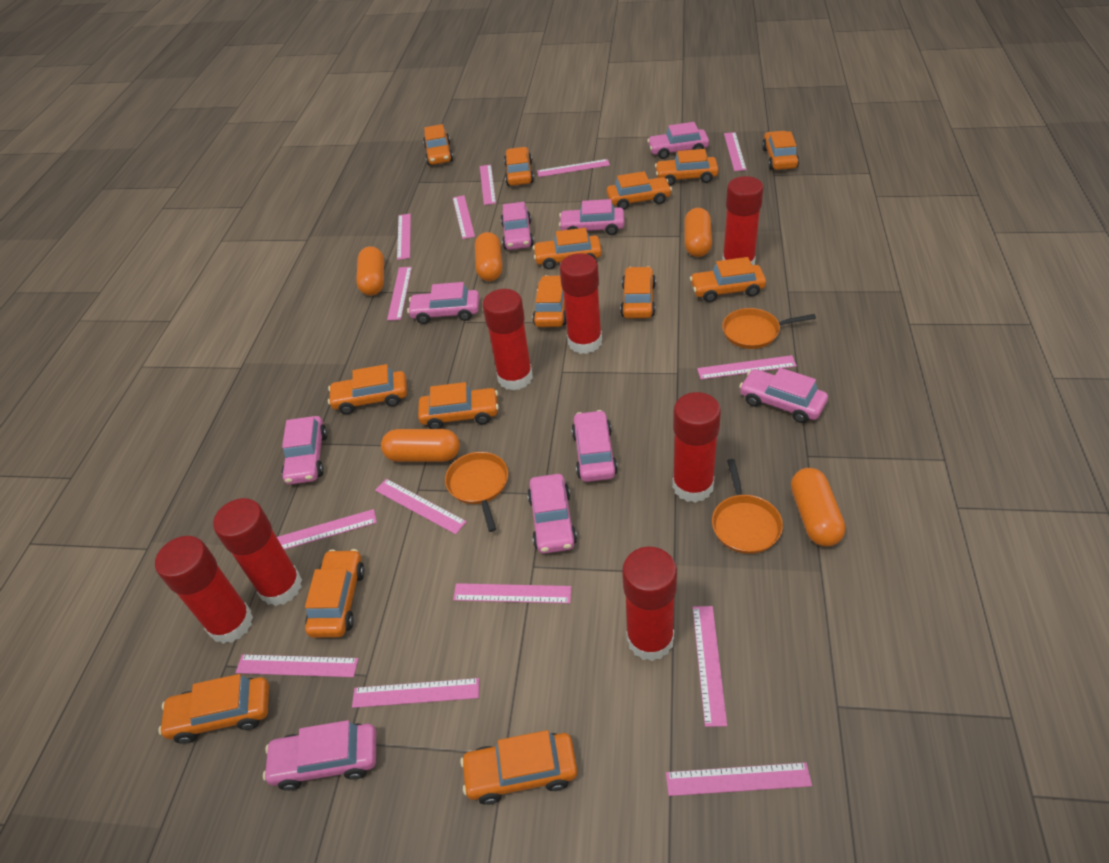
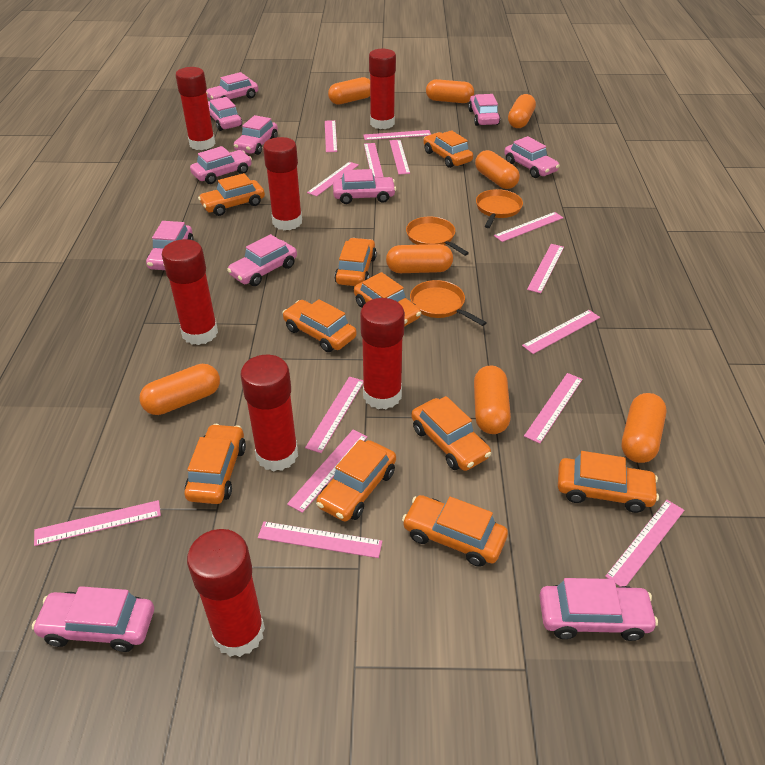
orange capsule: [356,246,384,296] [381,429,460,462] [475,232,502,281] [684,208,712,257] [791,468,846,547] = 5 -> [139,364,220,415] [328,77,370,105] [386,244,453,273] [426,79,474,103] [474,365,511,434] [475,150,520,189] [508,94,536,128] [622,393,666,463] = 8
orange car: [158,674,269,744] [305,549,365,638] [328,364,407,414] [418,382,499,429] [423,124,453,165] [460,730,577,805] [504,147,534,186] [532,275,567,327] [533,228,602,270] [607,171,672,210] [620,266,656,318] [655,149,719,186] [690,257,766,302] [762,131,799,170] = 14 -> [185,424,246,504] [198,173,265,216] [282,299,357,352] [316,440,396,521] [334,238,377,286] [354,272,421,327] [402,495,508,567] [411,396,491,471] [423,130,473,168] [558,451,659,513] = 10
pink car: [263,720,376,791] [282,416,327,485] [407,282,480,324] [501,202,534,250] [527,474,577,554] [559,199,624,235] [571,410,618,482] [647,122,709,159] [739,368,828,423] = 9 -> [32,586,154,652] [146,221,194,270] [190,146,252,184] [206,72,258,100] [208,97,242,131] [227,234,297,286] [234,115,278,155] [333,169,396,204] [468,94,500,126] [504,136,560,178] [539,578,658,641] = 11

